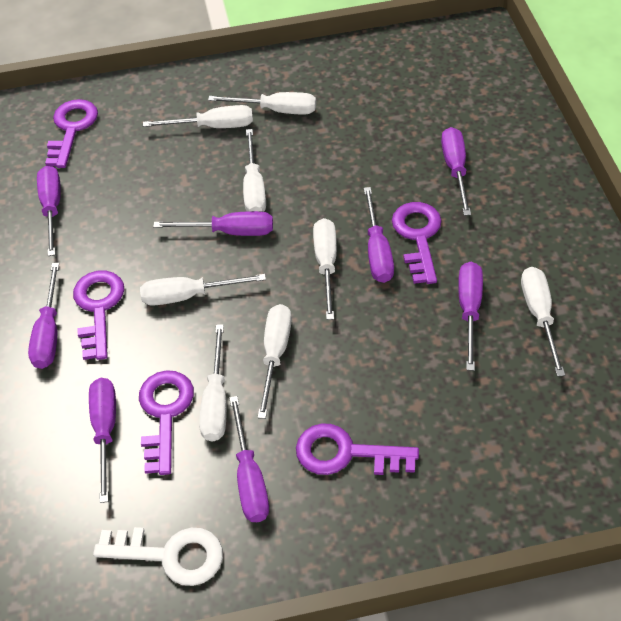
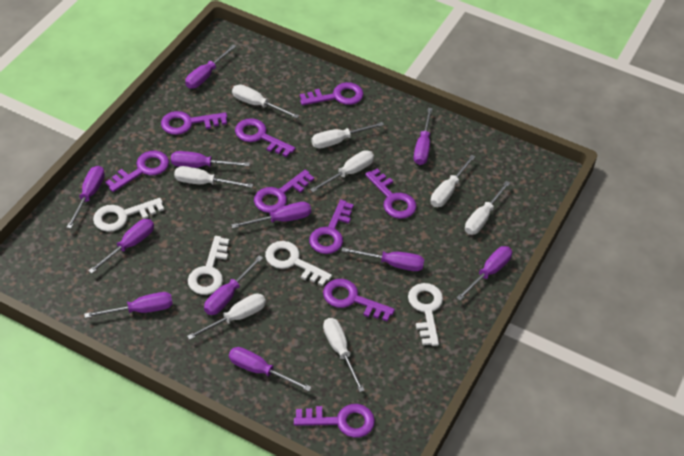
purple key: [45,99,98,168] [73,270,124,360] [139,370,194,475] [296,423,419,475] [392,202,442,284] = 5 -> [105,151,169,192] [161,111,227,135] [235,118,296,157] [254,170,314,213] [294,404,375,438] [300,82,364,106] [309,200,354,254] [323,279,395,321] [365,168,416,219] = 9
purple screwdriver: [28,263,59,369] [37,165,61,256] [89,378,116,503] [153,211,273,236] [229,396,269,522] [364,187,394,283] [441,127,471,216] [458,262,483,371] = 8 -> [66,166,105,229] [84,292,173,318] [88,219,154,274] [171,151,250,168] [185,44,236,89] [204,255,263,315] [229,347,311,391] [231,202,311,228] [341,247,424,271] [414,108,433,165] [456,246,512,301] = 11
white key: [93,527,223,586] = 1 -> [93,198,164,232] [188,236,229,295] [265,241,332,286] [408,283,443,346] = 4

